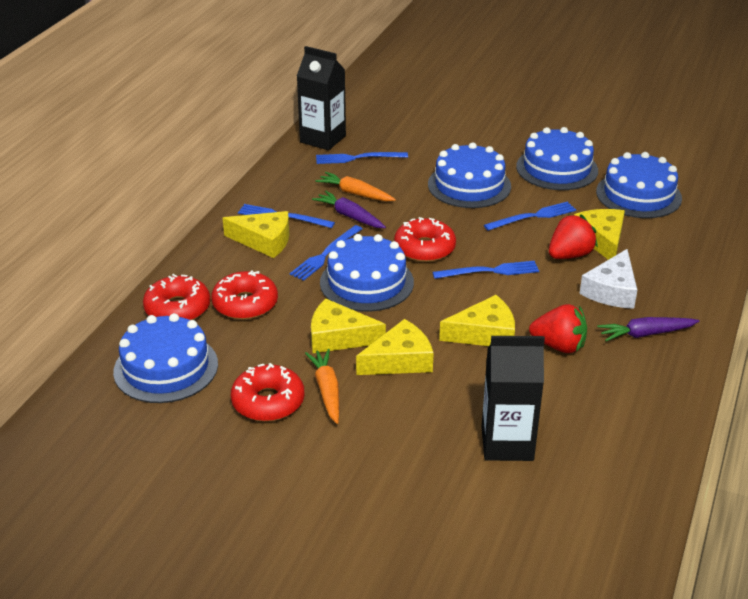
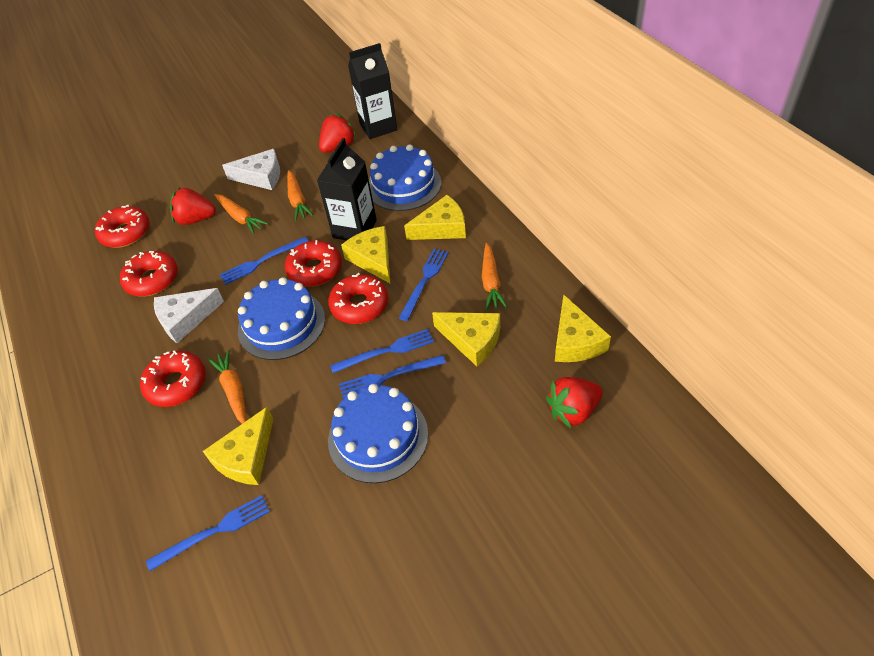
blue cake: [113,313,218,403] [320,234,414,312] [428,142,511,208] [516,127,598,190] [596,152,682,218] = 5 -> [238,277,325,360] [328,384,428,483] [369,145,441,211] = 3
orange carrot: [305,349,339,424] [315,172,396,201] = 2 -> [208,350,247,424] [215,194,269,234] [287,170,314,221] [482,243,508,311] = 4
purple carrot: [312,191,386,228] [597,317,699,341] = 2 -> none = 0
red donut: [143,274,210,320] [211,271,278,320] [231,363,305,422] [394,217,456,262] = 4 -> [95,205,150,248] [120,251,178,297] [140,350,206,407] [285,240,342,287] [328,273,388,324] = 5
red strawberry: [529,304,587,353] [549,214,598,259] = 2 -> [170,188,216,225] [319,114,357,153] [546,377,603,428] = 3
white cheese: [579,249,637,309] = 1 -> [154,288,224,343] [222,149,280,190] = 2

